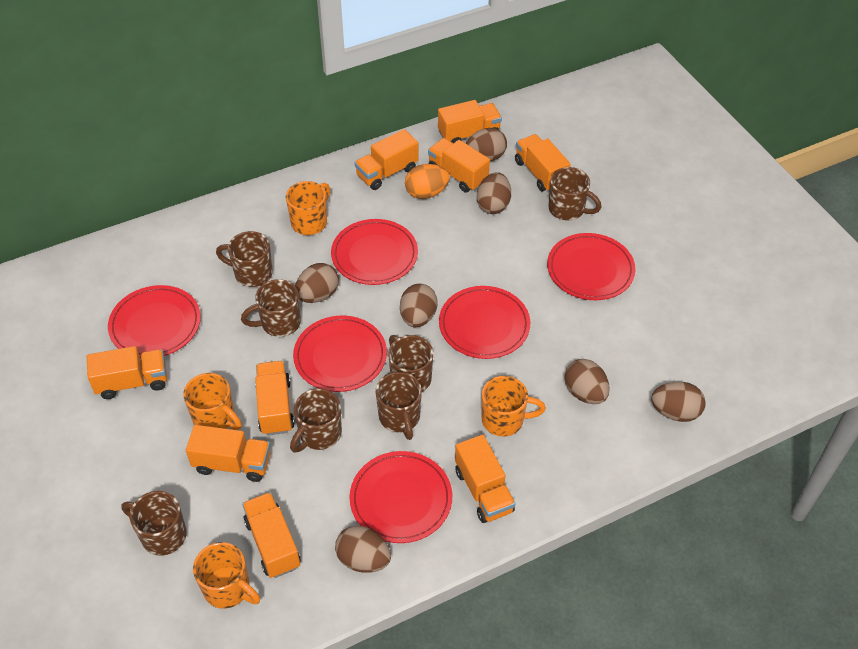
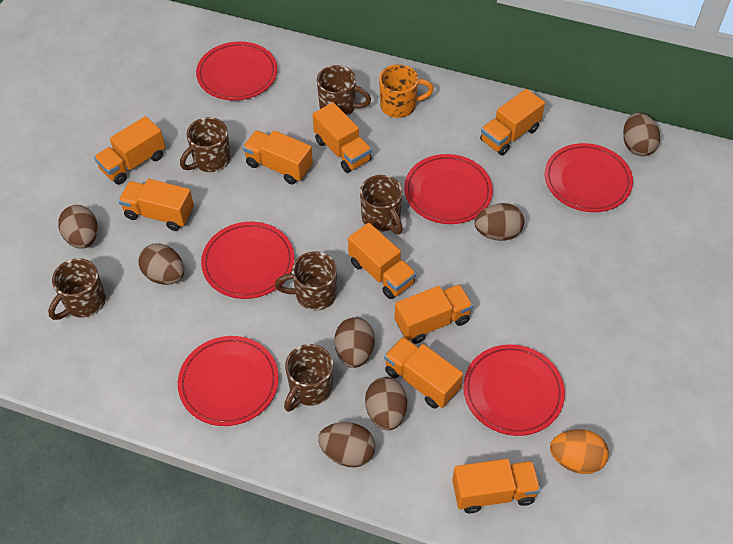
brown mug: [121,491,187,556] [216,231,273,287] [241,279,301,337] [290,389,342,453] [376,372,422,440] [388,335,433,392] [548,167,601,221] = 7 -> [48,258,106,320] [180,117,231,172] [275,251,337,310] [284,344,333,412] [317,65,371,116] [360,175,403,234] = 6
orange mug: [183,373,242,430] [193,542,260,609] [286,181,330,235] [482,376,546,437] = 4 -> [379,64,434,118] = 1

